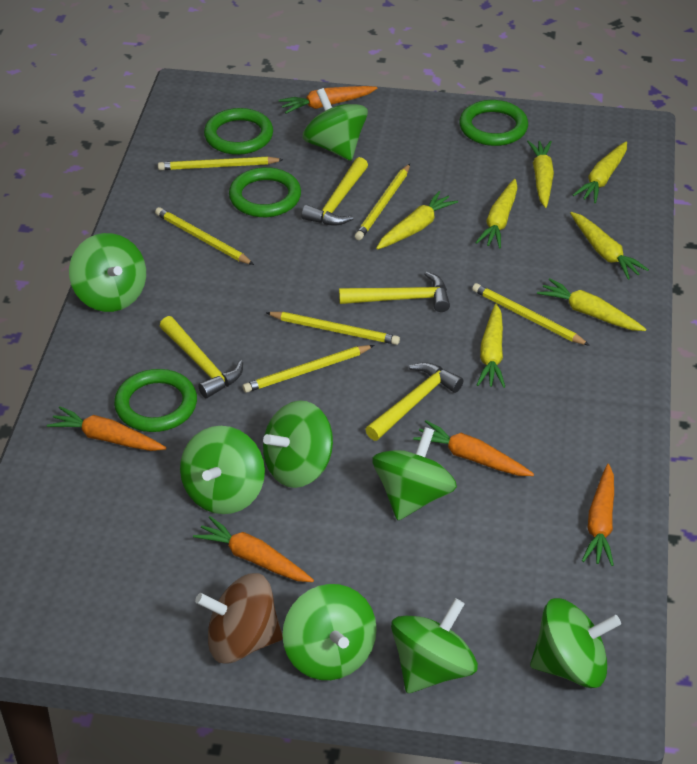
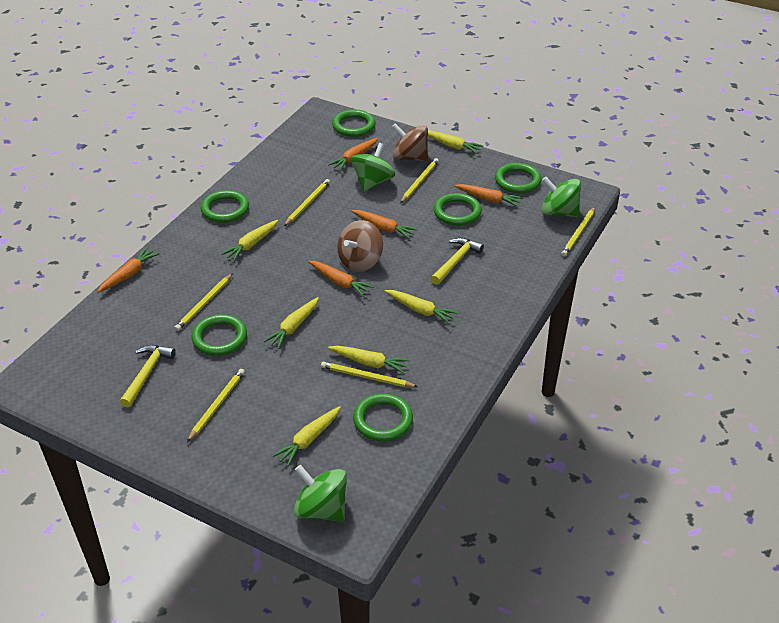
brown spinning top: [195,573,283,663] = 1 -> [337,220,383,272] [392,123,428,162] = 2
green ring: [114,369,197,432] [204,108,273,155] [229,167,301,217] [459,100,528,146] = 4 -> [192,314,247,356] [201,190,249,223] [332,109,376,137] [353,394,413,441] [434,193,482,226] [495,163,542,193] = 6
green spinning top: [69,233,146,312] [180,426,265,514] [263,400,333,488] [283,584,377,680] [303,88,368,161] [372,427,457,520] [391,598,478,693] [530,598,621,688] = 8 -> [294,465,347,522] [351,143,395,192] [541,177,581,217] = 3
yellow carrot: [376,191,458,250] [475,179,518,248] [477,304,505,388] [527,140,554,208] [537,278,646,331] [570,212,649,280] [573,141,627,203] = 7 -> [222,220,278,261] [263,297,319,349] [273,406,341,467] [328,346,410,374] [384,290,458,324] [428,130,483,154] = 6
yellow hammer: [160,316,243,398] [301,157,368,226] [339,271,450,312] [365,362,463,441] = 4 -> [120,345,176,407] [431,238,484,285] = 2

